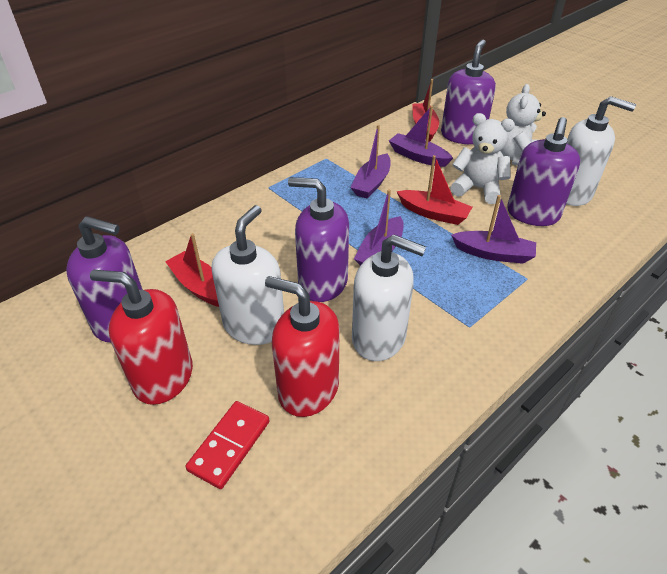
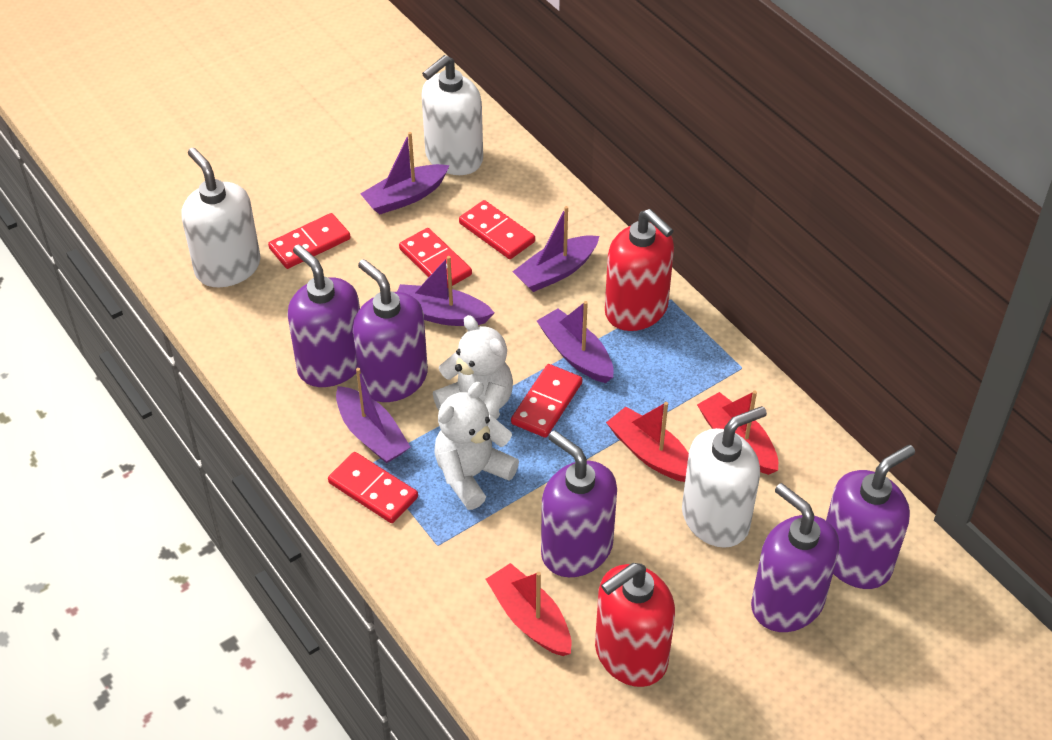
purple boat: [350,125,391,199] [354,189,404,266] [389,106,453,167] [451,195,536,264] = 4 -> [336,368,411,464] [360,132,450,214] [397,256,495,326] [512,206,599,292] [537,301,614,383] = 5
purple soap dispenser: [66,216,143,342] [288,177,349,302] [441,39,496,144] [507,117,581,226] = 4 -> [287,245,360,387] [353,259,428,402] [541,430,617,577] [751,483,839,632] [826,445,915,589] = 5
red domino: [186,401,269,489] = 1 -> [268,213,350,269] [328,452,418,523] [399,228,472,286] [459,200,535,259] [511,364,582,438] = 5

